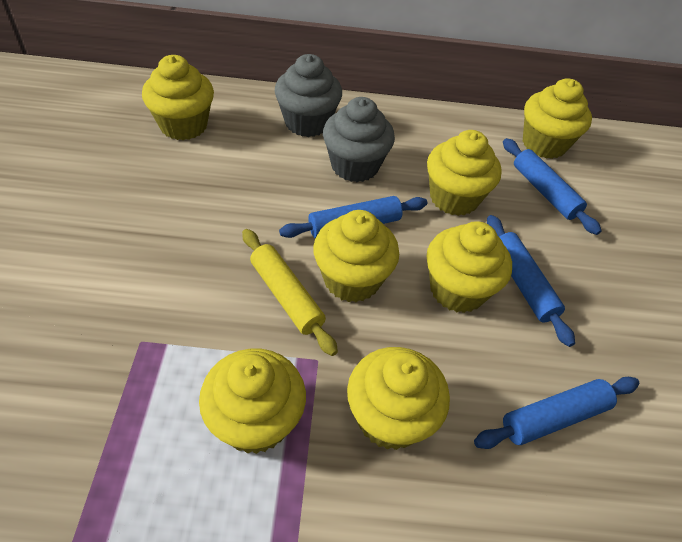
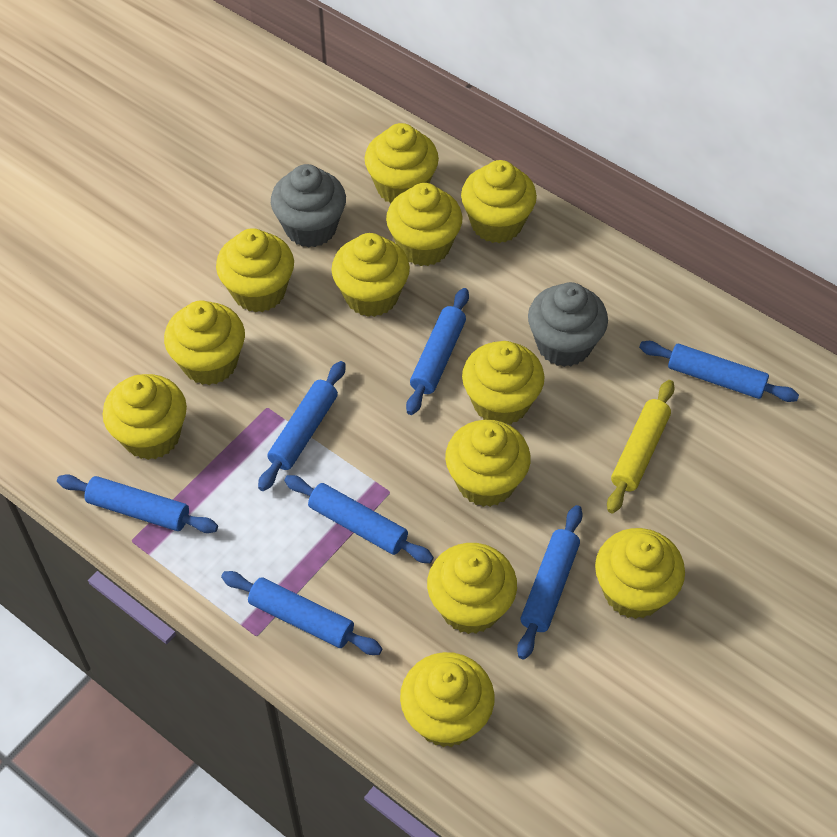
blue rolling pin: [279,196,427,238] [474,377,639,449] [487,215,575,347] [503,138,602,235] = 4 -> [57,474,218,533] [221,571,382,655] [258,361,346,491] [284,475,434,563] [406,288,469,415] [517,505,583,660] [639,341,799,402] = 7
yellow cupcake: [142,55,214,140] [199,349,306,454] [313,210,399,302] [347,347,450,450] [426,221,512,313] [427,130,502,216] [523,78,592,159] = 7 -> [103,374,187,460] [164,300,245,385] [216,228,294,312] [331,233,410,317] [365,123,439,204] [386,183,463,266] [400,652,494,747] [427,543,517,634] [445,420,531,507] [461,160,537,243] [462,341,545,425] [595,528,685,619] = 12

